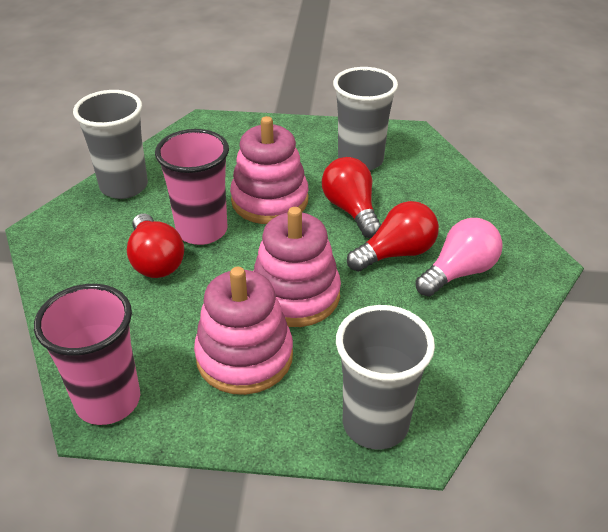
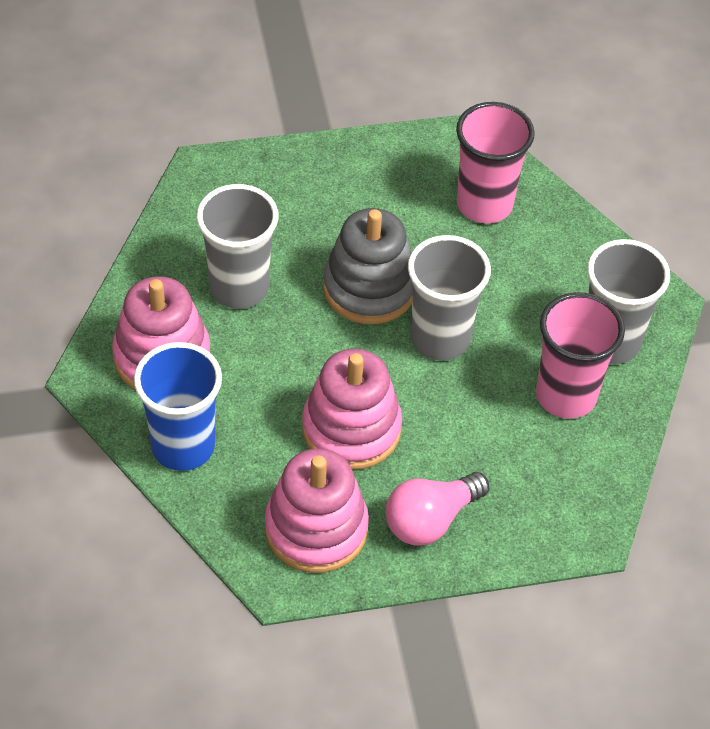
blue cup: none = 0 -> [134,342,222,471] = 1
grey stacking toy: none = 0 -> [323,208,412,324] = 1
red light bulb: [127,213,184,278] [322,157,381,238] [347,201,439,272] = 3 -> none = 0

